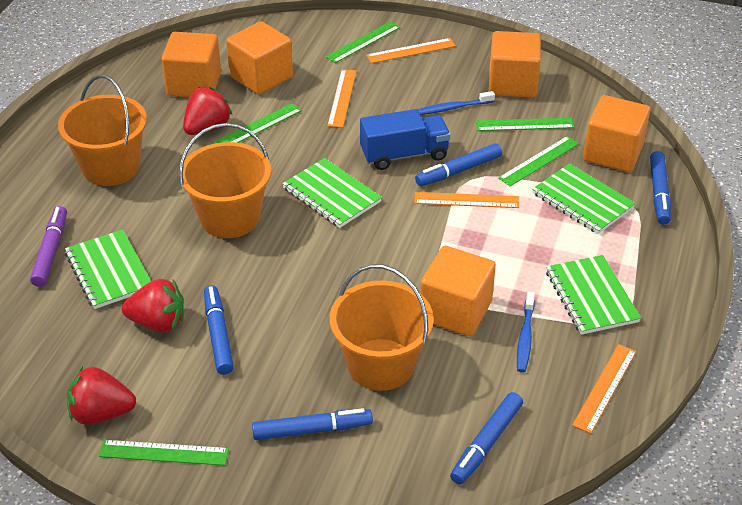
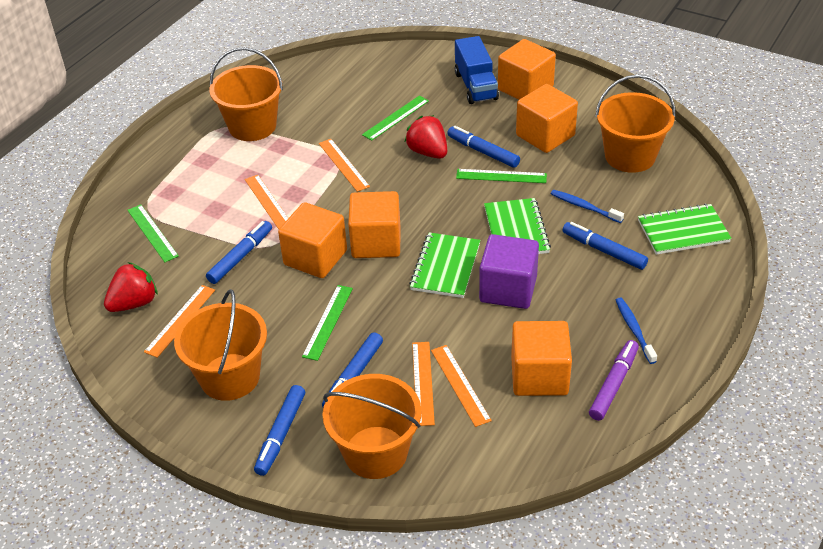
green notebook: [65,229,151,309] [282,158,382,228] [532,163,636,234] [546,255,641,335] = 4 -> [409,232,481,298] [484,198,551,254] [638,204,732,255] = 3
green ruler: [99,440,229,466] [214,103,302,143] [326,21,400,63] [476,118,574,131] [498,136,579,186] = 5 -> [128,205,179,262] [302,285,353,361] [362,96,429,141] [456,169,547,183] = 4
orange bucket: [58,75,147,186] [179,123,271,238] [330,264,434,391] = 3 -> [174,289,267,401] [209,47,283,141] [322,374,422,479] [595,75,676,173] = 4
orange ruler: [327,69,356,128] [366,38,456,63] [414,192,519,208] [572,344,636,434] = 4 -> [144,285,215,358] [245,175,288,229] [319,139,370,192] [412,342,435,426] [431,345,492,427] = 5
purple cube: none = 0 -> [479,234,539,309] = 1
red strawberry: [67,366,136,425] [122,279,184,332] [183,87,233,135] = 3 -> [104,262,158,312] [405,115,447,159] = 2

